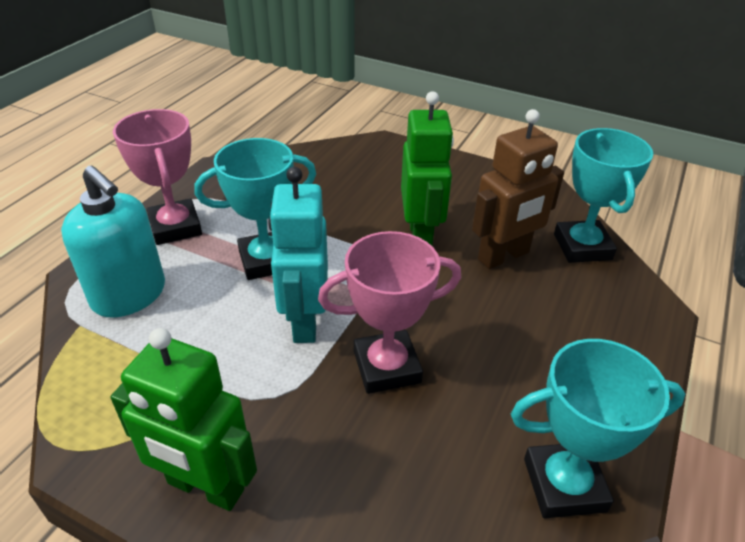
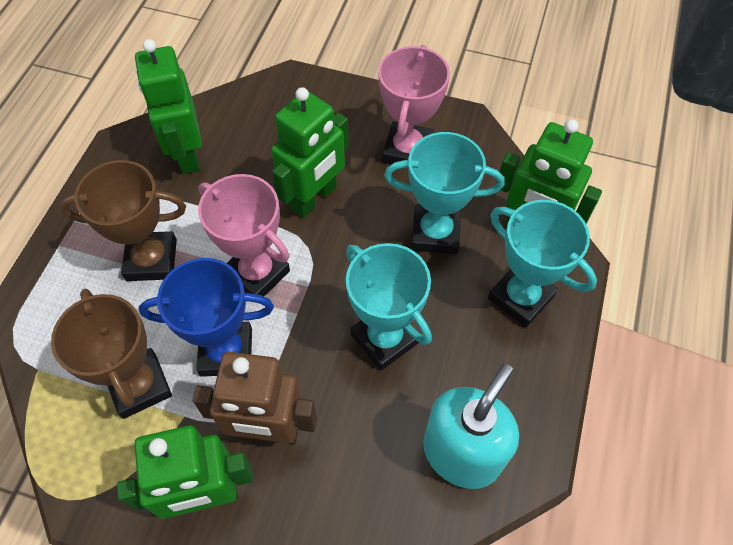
blue trophy: none = 0 -> [139,258,274,377] = 1
brown trophy: none = 0 -> [51,289,172,419] [60,160,186,281] = 2
green robot: [111,328,257,511] [401,91,454,247] = 2 -> [117,426,253,519] [135,39,202,174] [271,87,349,218] [496,119,602,224] = 4
turquoise robot: [268,167,328,343] = 1 -> none = 0

